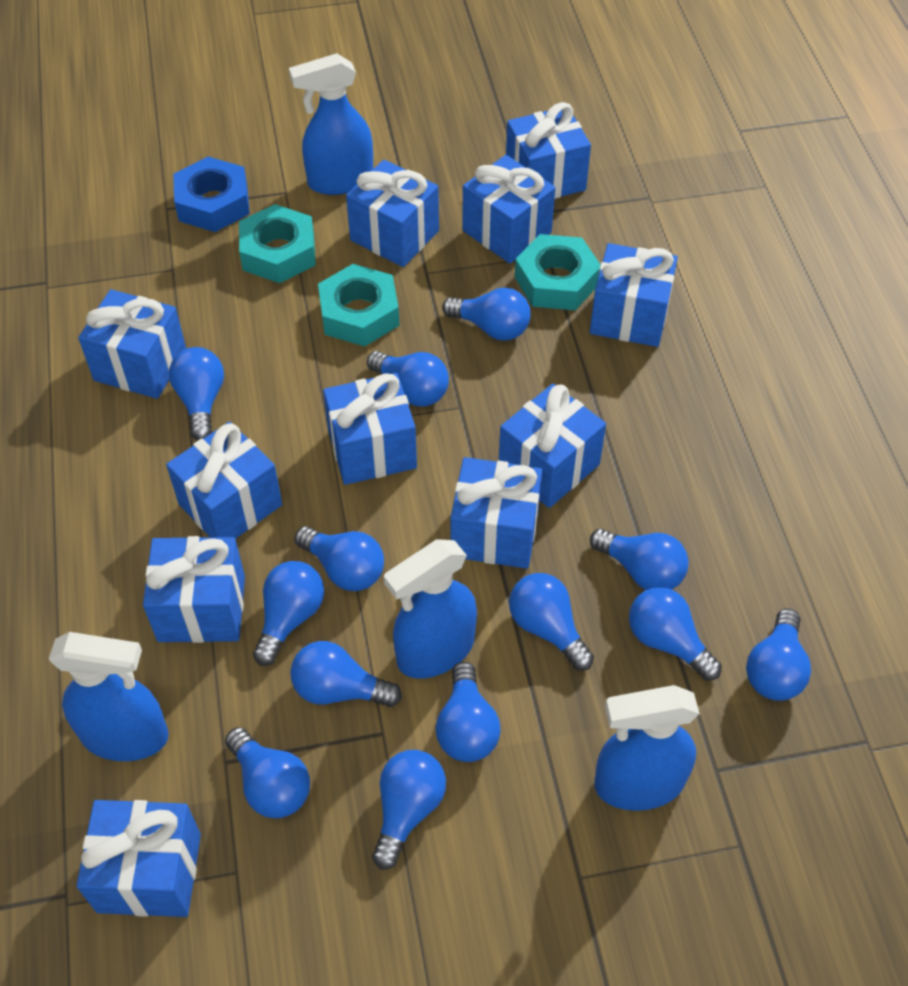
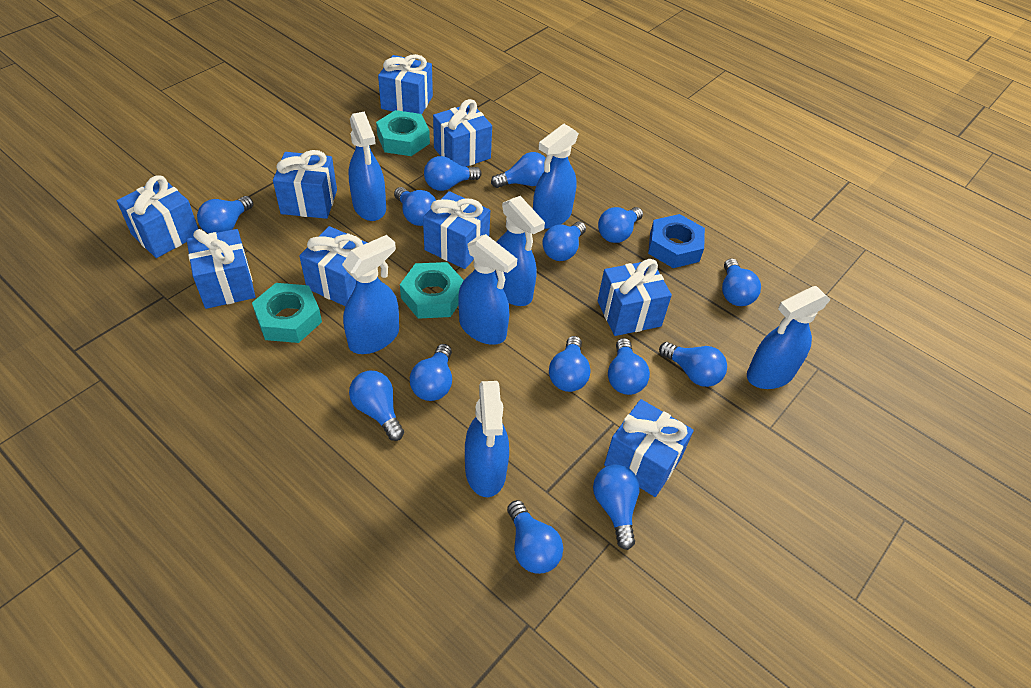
blue gift: [76,800,201,917] [78,289,186,399] [143,536,245,643] [166,422,282,539] [323,373,417,485] [346,160,439,267] [450,457,542,569] [462,155,555,264] [499,384,606,508] [506,102,591,199] [590,243,678,347] = 11 -> [117,175,198,258] [187,229,255,309] [273,150,337,219] [299,226,367,306] [378,54,433,114] [423,191,490,269] [433,99,492,167] [597,259,672,336] [604,399,694,497] = 9
blue light bulb: [169,347,224,440] [225,727,310,818] [253,561,324,666] [290,641,402,707] [294,526,384,591] [367,351,449,407] [372,750,446,870] [436,662,501,762] [442,288,531,341] [509,573,594,671] [590,529,689,590] [629,587,722,681] [746,608,811,701] = 13 -> [197,196,253,234] [349,371,404,441] [394,187,436,226] [410,344,452,401] [424,156,482,191] [491,152,546,188] [507,500,563,574] [542,221,586,261] [549,336,590,392] [593,464,640,550] [598,207,643,243] [608,338,650,395] [659,342,727,387] [722,258,761,306] = 14
blue spray bottle: [49,632,169,761] [289,53,373,195] [384,539,477,679] [594,685,700,811] = 4 -> [342,235,399,354] [348,112,386,221] [458,234,517,345] [465,381,509,497] [495,196,545,306] [533,124,579,229] [747,286,830,389] = 7

